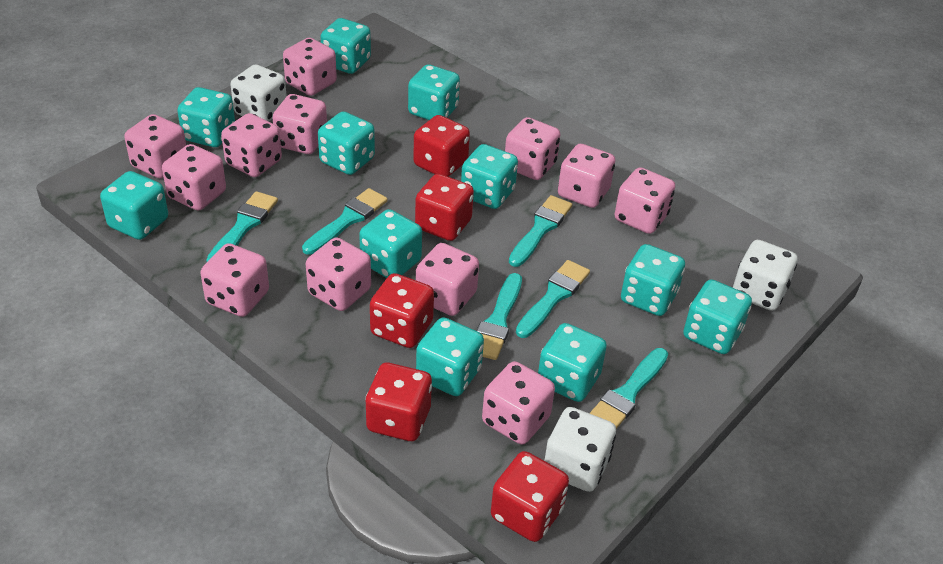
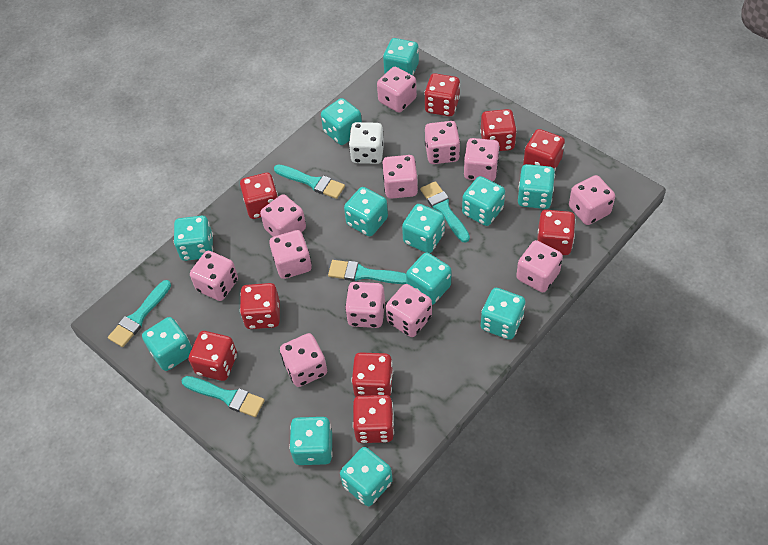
red dice: [365,362,432,441] [370,273,434,348] [413,115,470,177] [415,174,474,241] [491,451,569,542] = 5 -> [188,331,237,381] [240,173,278,219] [240,283,280,329] [352,352,393,397] [353,395,394,443] [424,73,460,116] [480,109,517,151] [523,129,565,171] [537,210,576,255] = 9
turquoise brush: [206,191,278,262] [302,188,388,255] [476,273,522,360] [509,195,572,267] [516,260,590,338] [590,348,668,429] = 6 -> [108,280,171,347] [182,376,265,417] [274,164,345,199] [328,260,407,284] [420,181,470,243] = 5
turquoise dice: [100,171,168,240] [177,87,235,147] [318,111,375,175] [320,18,371,74] [359,209,422,278] [408,64,460,120] [416,317,484,396] [461,144,518,209] [538,323,607,402] [621,244,685,316] [683,279,752,354] = 11 -> [142,317,192,371] [174,216,213,261] [289,417,333,465] [321,98,362,145] [340,447,393,506] [344,187,388,236] [383,38,419,75] [402,204,445,253] [406,253,451,305] [462,176,505,226] [481,288,525,340] [518,164,555,209] = 12
white dice: [231,64,287,122] [544,407,616,492] [733,240,798,311] = 3 -> [349,122,384,164] = 1

